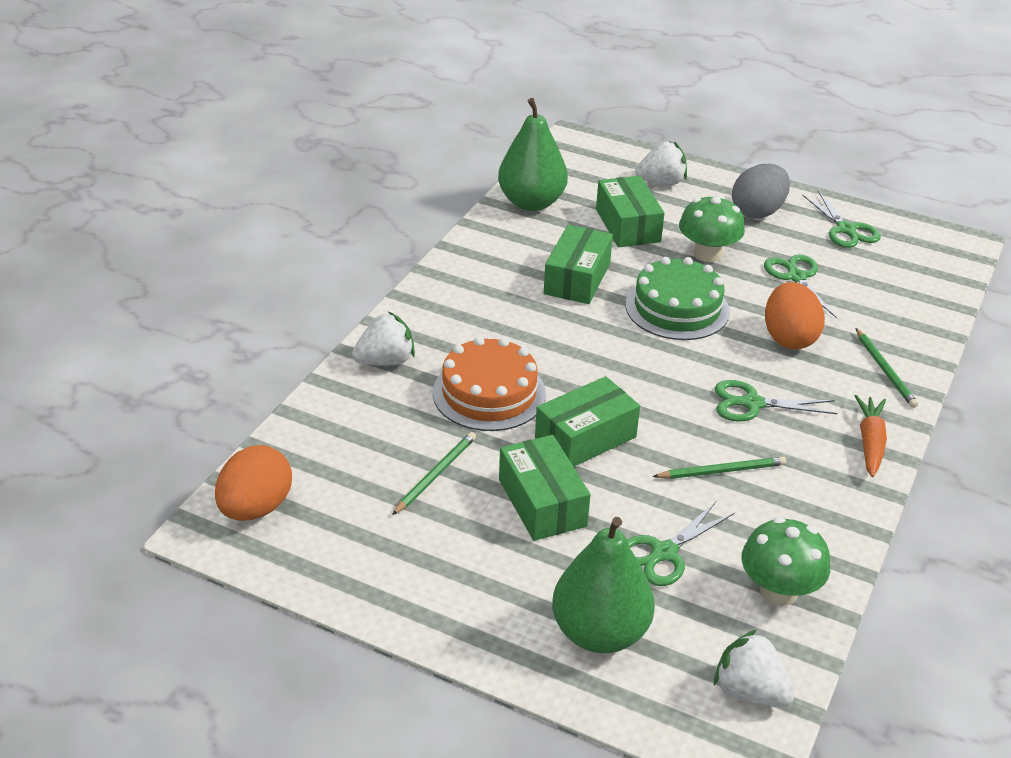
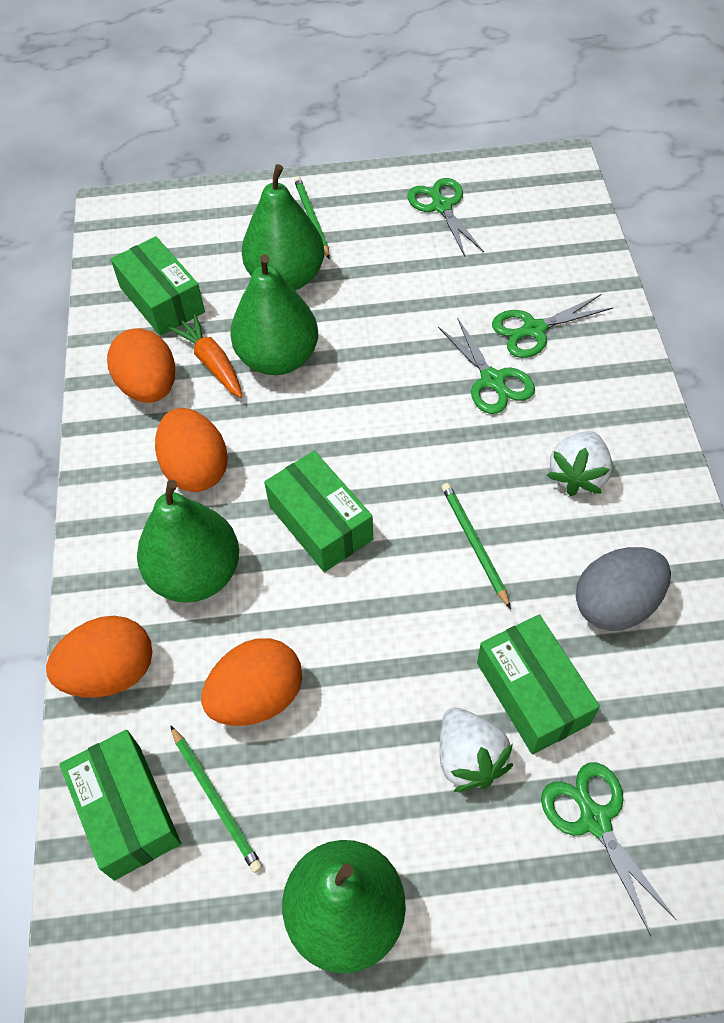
green cake: [626,257,730,340] = 1 -> none = 0
green mushroom: [679,195,745,263] [741,517,830,606] = 2 -> none = 0
green pear: [498,98,568,211] [552,517,655,653] = 2 -> [137,480,239,603] [230,254,318,375] [242,164,324,290] [282,840,406,973] = 4
orange cake: [433,337,546,431] = 1 -> none = 0
orange egg: [215,445,292,521] [765,282,825,349] = 2 -> [46,616,152,698] [107,328,175,403] [155,408,228,492] [201,638,302,726] = 4
white strawberry: [352,311,415,365] [635,141,687,185] [714,629,795,707] = 3 -> [440,708,513,792] [547,431,613,496] = 2

